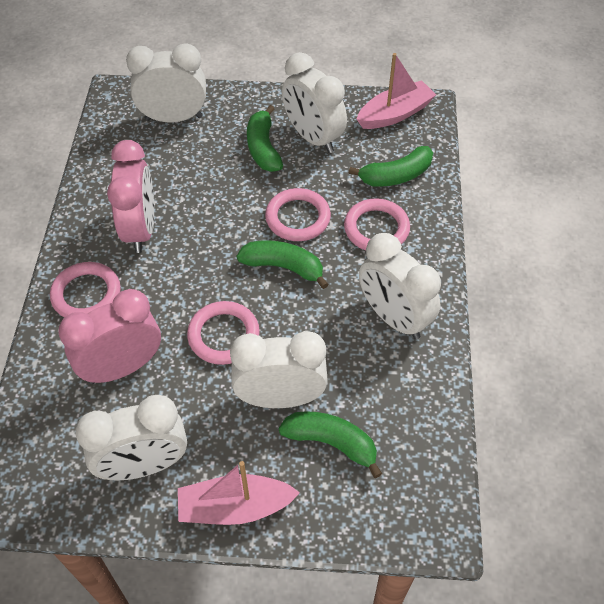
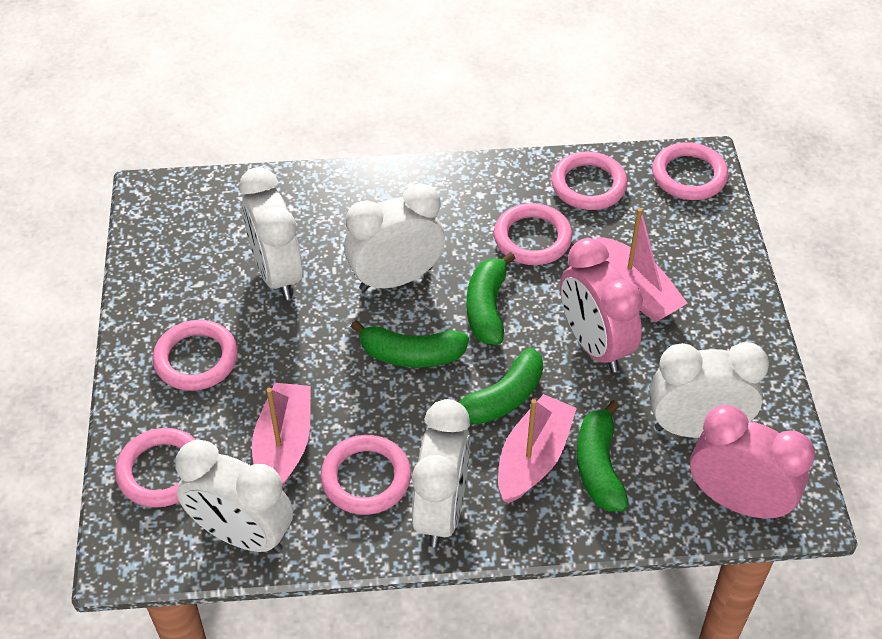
pink boat: [178,461,300,525] [357,53,436,129] = 2 -> [252,383,311,487] [498,394,577,503] [596,208,687,322] = 3
pink ring: [50,262,121,318] [187,301,260,365] [265,188,331,241] [344,198,410,251] = 4 -> [115,428,196,508] [153,320,238,391] [321,435,411,515] [494,203,572,265] [551,152,628,210] [652,142,729,200] = 6

